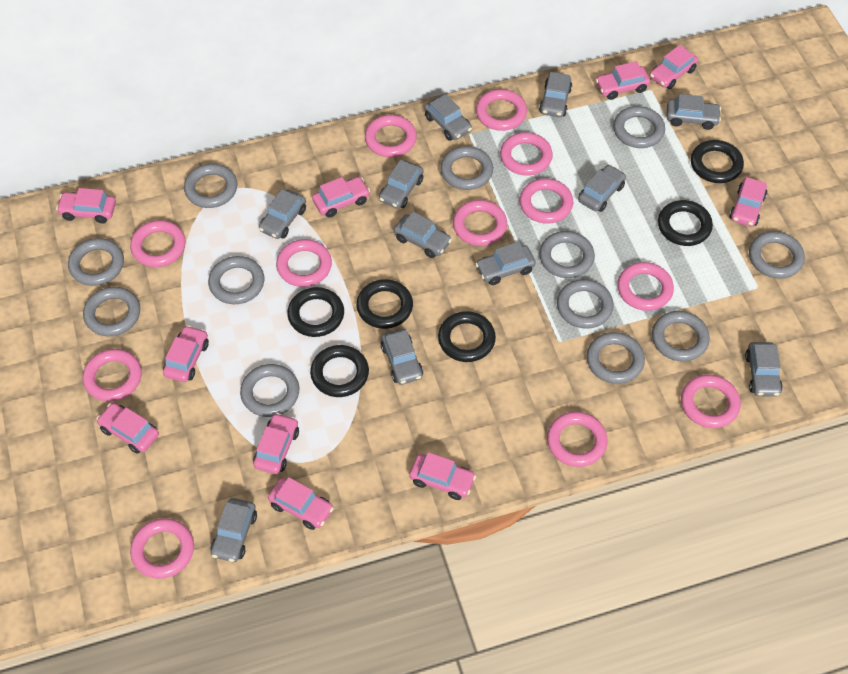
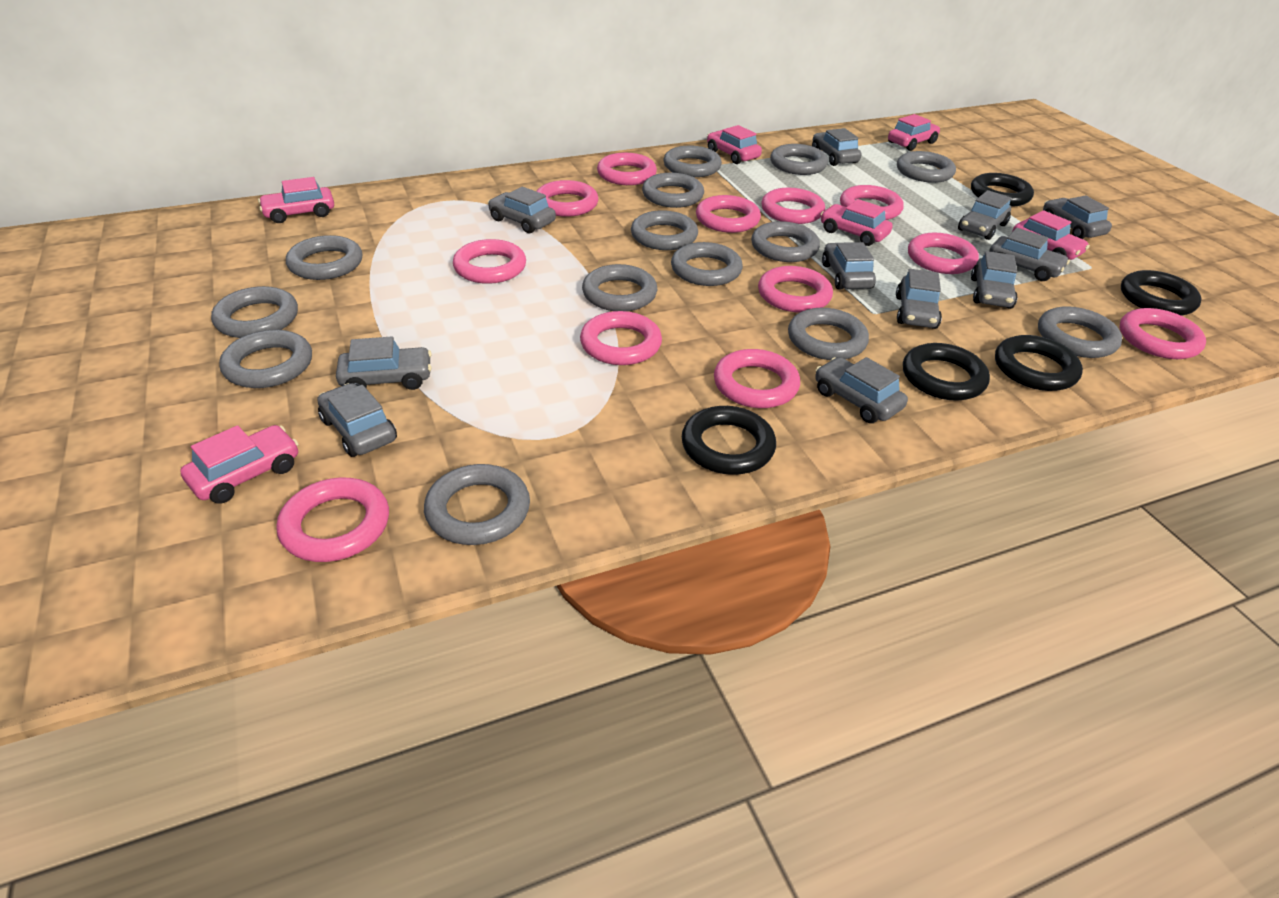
black ring: [287,287,344,337] [310,345,369,397] [356,279,413,329] [438,311,496,362] [658,200,713,246] [691,140,744,183] = 6 -> [682,406,776,475] [903,343,990,401] [971,173,1034,207] [995,335,1083,391] [1121,270,1201,316] = 5
grey ring: [68,238,124,286] [83,287,140,336] [184,164,237,208] [208,256,264,304] [240,364,299,417] [440,146,493,190] [539,231,595,278] [557,279,614,329] [586,332,645,384] [613,106,665,148] [652,311,710,362] [749,231,805,279] = 12 -> [211,286,298,338] [219,330,312,388] [286,235,362,280] [424,464,530,545] [582,264,657,311] [631,211,698,250] [642,173,704,208] [663,146,722,177] [671,242,743,286] [751,221,820,262] [770,144,828,175] [788,308,869,360] [897,151,956,183] [1038,306,1122,358] = 14
pink car: [56,188,116,223] [97,403,159,454] [163,325,209,382] [253,413,299,474] [268,477,334,530] [312,177,370,217] [409,452,476,500] [595,61,650,100] [650,45,698,89] [729,177,767,227] = 10 -> [180,425,298,504] [258,177,334,223] [707,125,762,164] [821,199,893,246] [888,114,940,151] [1012,210,1090,260] = 6

